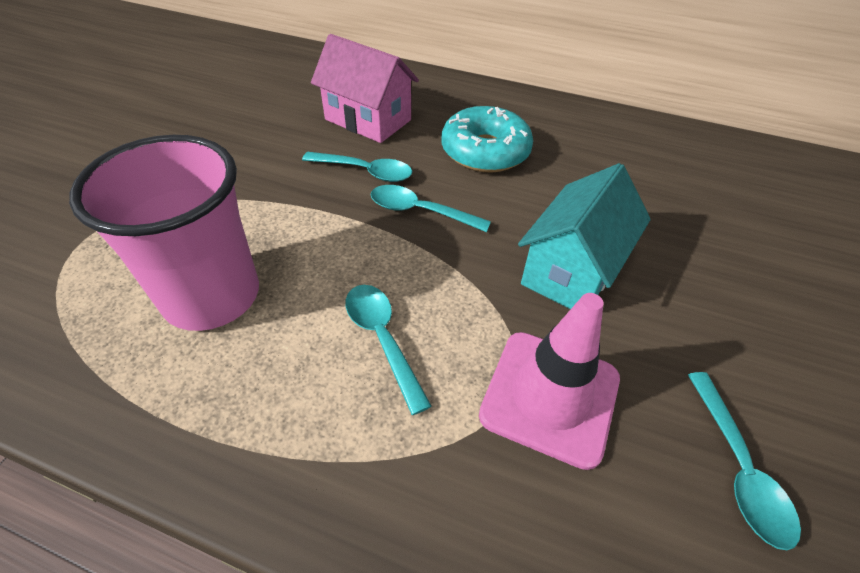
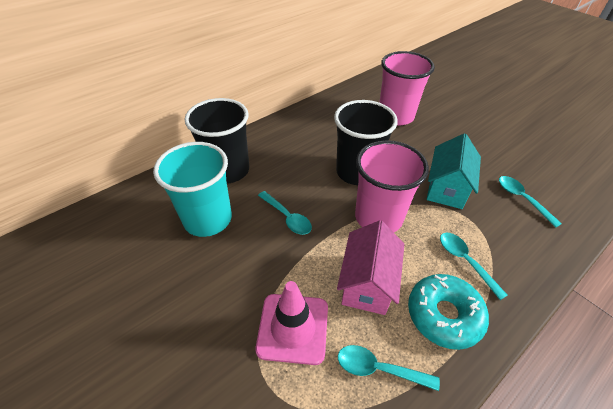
black cup: none = 0 -> [185,98,249,183] [334,100,398,185] = 2
pink cup: [69,135,259,331] = 1 -> [355,140,429,232] [379,51,435,126] = 2
turquoise cup: none = 0 -> [153,142,232,237] = 1

